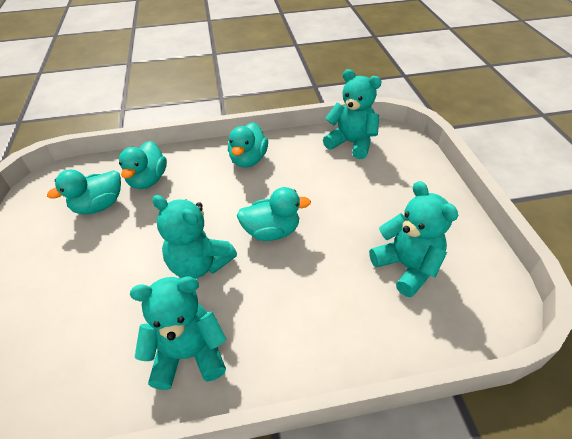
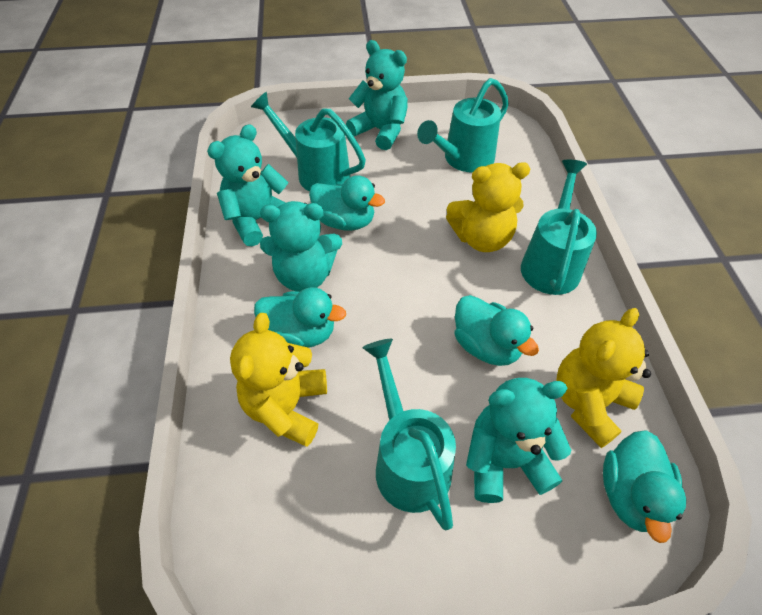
turquoise watering can: none = 0 -> [251,92,366,192] [363,339,456,530] [417,78,509,172] [521,160,597,295] = 4
yellow teddy bear: none = 0 -> [230,313,327,447] [446,162,530,252] [556,308,651,448] = 3

